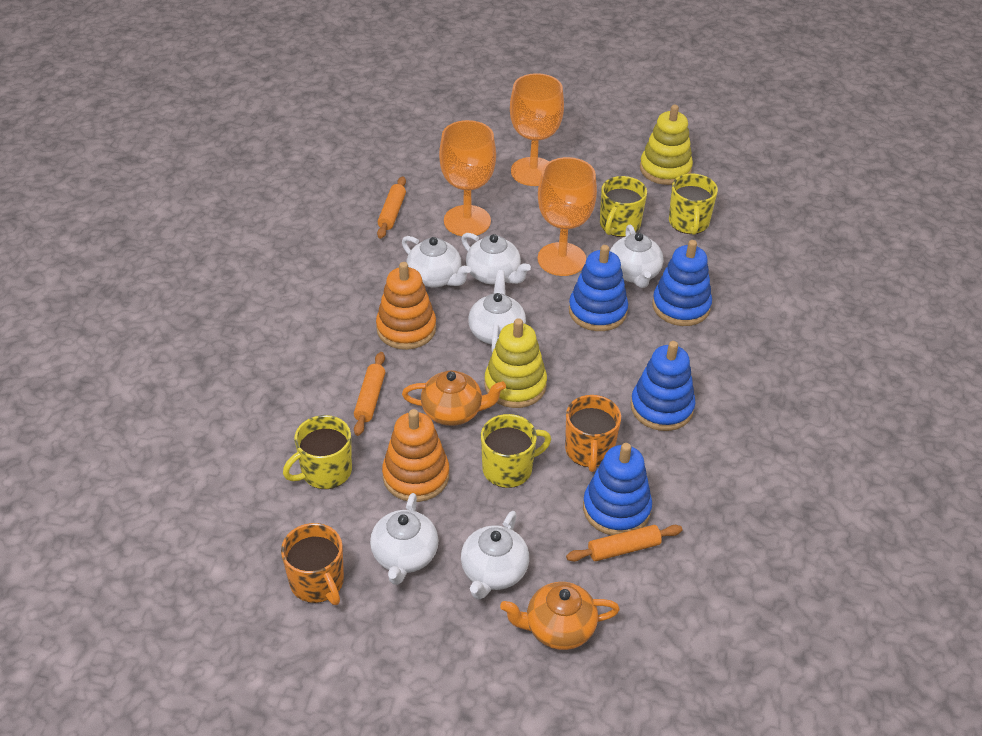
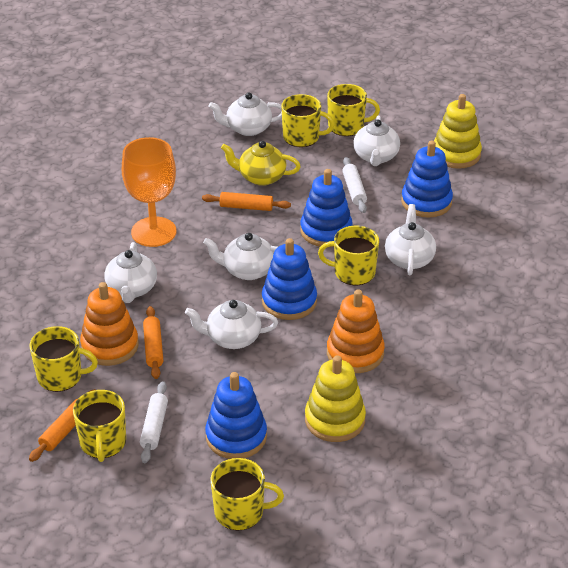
orange goblet: [439,120,496,236] [510,73,564,186] [538,157,597,276] = 3 -> [122,137,176,247] = 1
orange mug: [281,523,344,605] [565,395,621,472] = 2 -> none = 0
orange teapot: [402,370,506,426] [500,582,620,650] = 2 -> none = 0
white rolling pin: none = 0 -> [140,381,168,463] [342,157,367,213] = 2
yellow mug: [283,415,352,489] [481,414,551,488] [600,176,647,237] [669,173,718,235] = 4 -> [30,326,98,392] [73,390,126,462] [210,458,284,530] [281,94,335,147] [318,226,379,285] [327,84,380,136] = 6
yellow teapot: none = 0 -> [221,141,301,186] = 1

